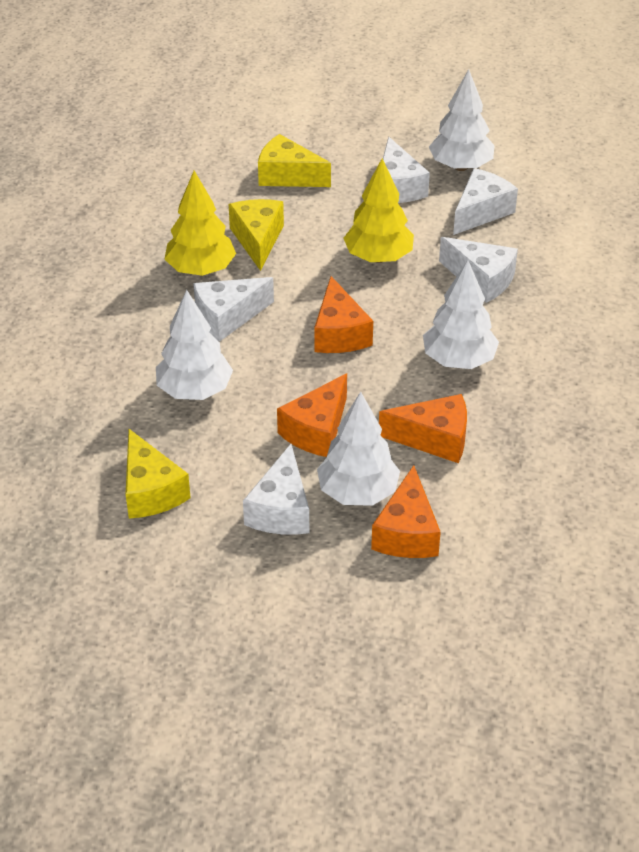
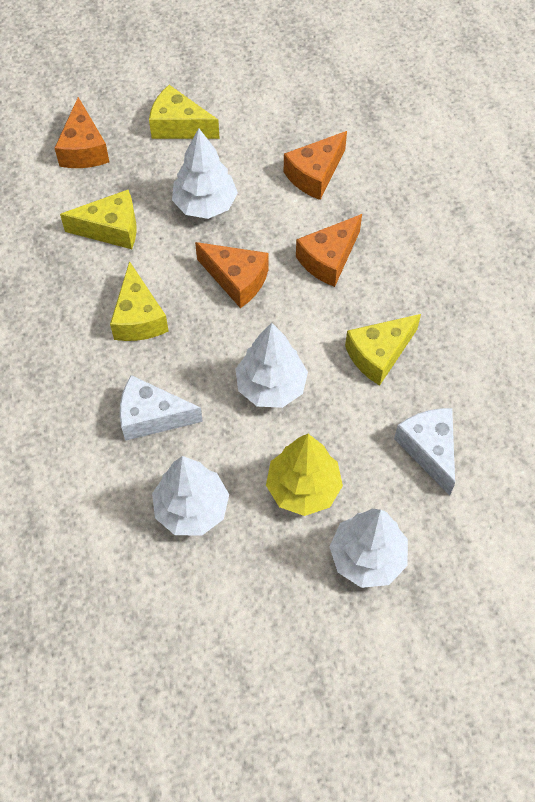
white cheese: [193,277,274,342] [243,444,309,535] [383,137,430,203] [439,237,518,303] [453,168,518,235] = 5 -> [120,375,203,441] [394,408,455,495] = 2
yellow cheese: [126,429,191,519] [229,199,284,271] [258,134,331,187] = 3 -> [60,190,136,249] [110,261,169,341] [149,85,220,139] [345,314,421,386] = 4
yellow tree: [165,171,236,276] [344,158,414,263] = 2 -> [266,434,343,516] = 1

